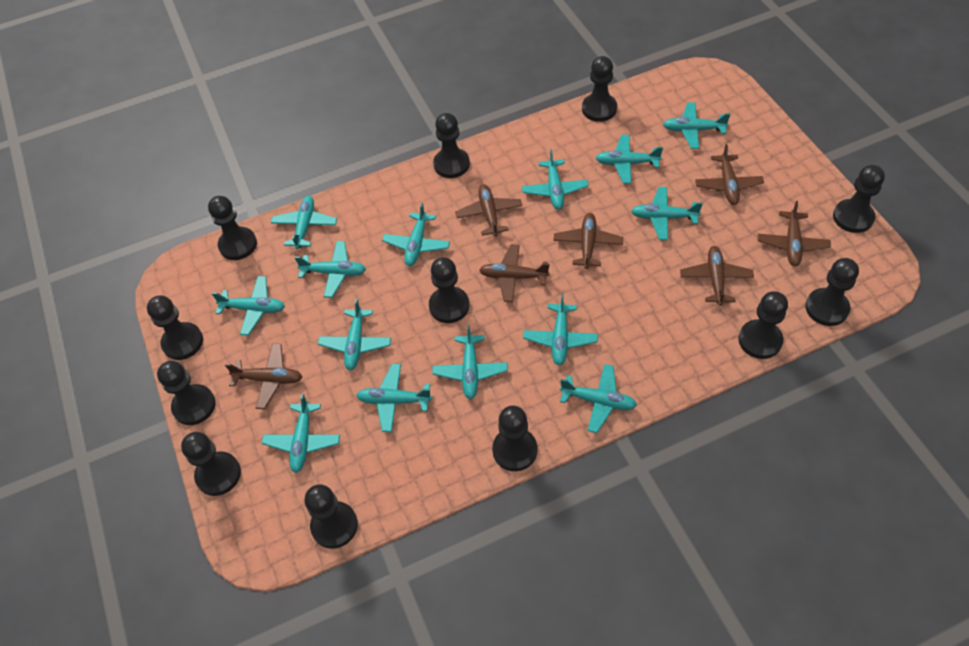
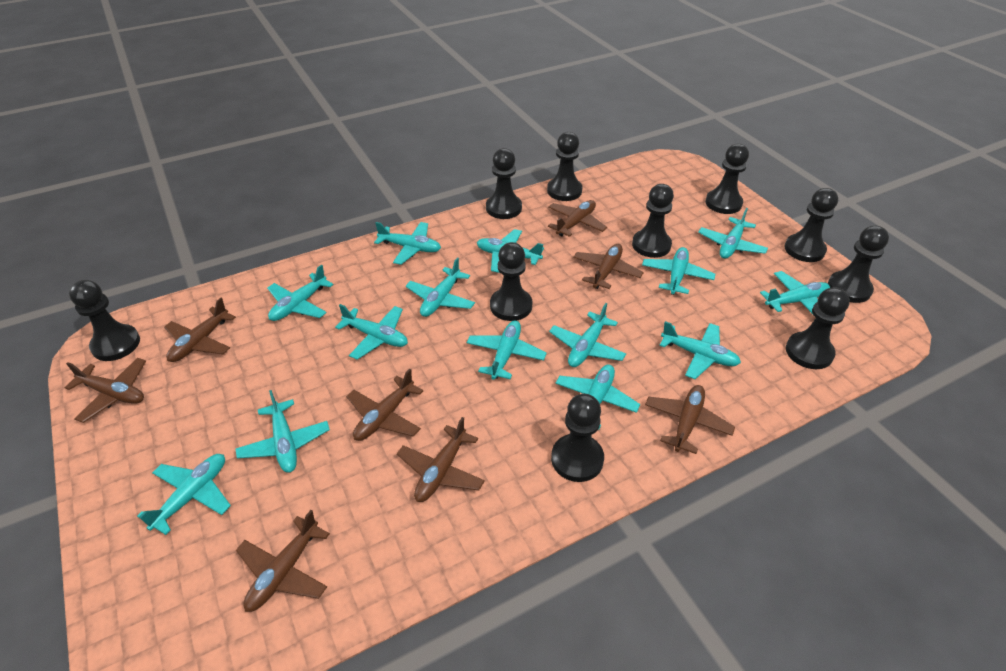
black pawn: [147,296,203,360] [157,361,216,425] [181,432,241,496] [208,196,257,260] [304,484,358,549] [429,257,470,323] [433,113,470,178] [492,406,537,471] [582,56,617,122] [738,291,788,359] [805,258,859,326] [833,165,885,233] = 12 -> [69,280,140,361] [486,148,522,219] [490,242,532,321] [547,132,582,201] [551,394,604,482] [632,184,674,258] [705,144,749,214] [784,188,838,262] [786,287,850,369] [828,225,889,303] = 10
brown plane: [225,343,302,409] [455,184,522,236] [479,244,550,302] [553,213,623,269] [680,246,754,306] [695,144,764,205] [758,201,831,266] = 7 -> [65,358,146,423] [164,298,236,362] [236,510,330,612] [346,369,423,441] [397,417,485,502] [548,200,607,237] [573,244,644,289] [645,385,735,454] = 8

